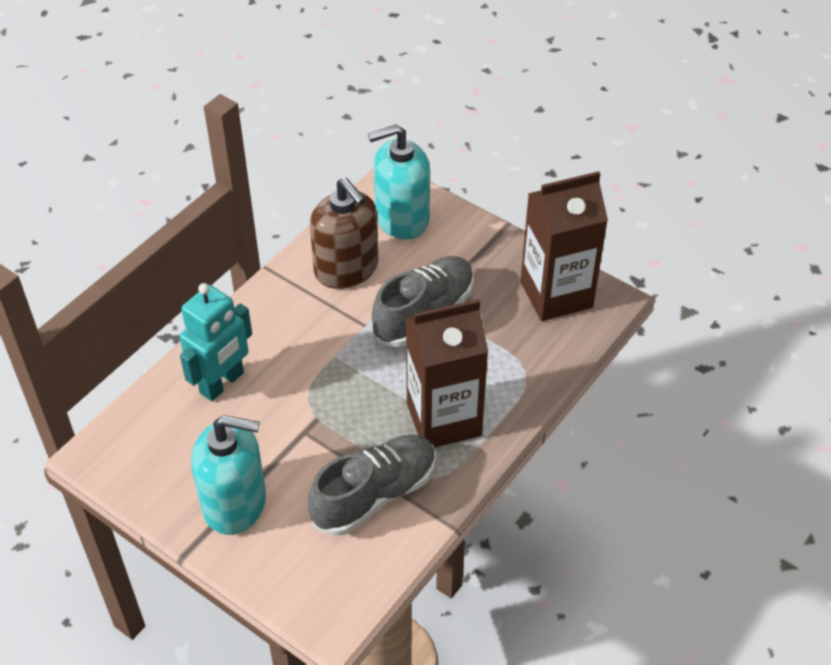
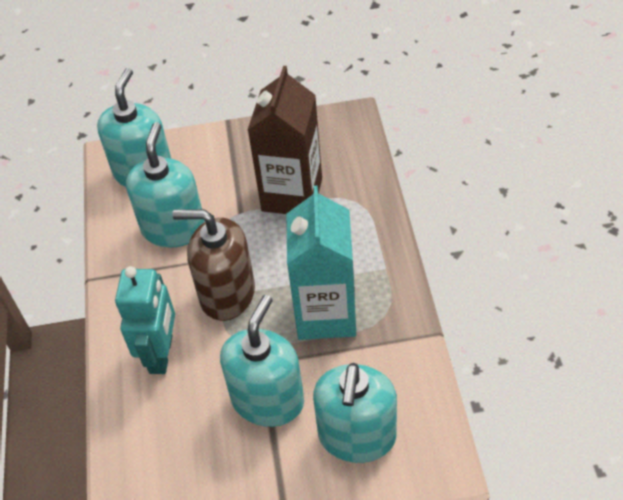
brown carton: [406,299,488,448] [520,171,608,321] = 2 -> [248,66,322,214] = 1
grey shoe: [308,435,436,536] [371,256,474,347] = 2 -> none = 0
turquoise carton: none = 0 -> [286,186,356,340] = 1
turquoise soap dispenser: [191,415,266,535] [368,124,430,240] = 2 -> [97,68,171,187] [126,122,205,248] [220,295,304,427] [313,363,397,463] = 4

